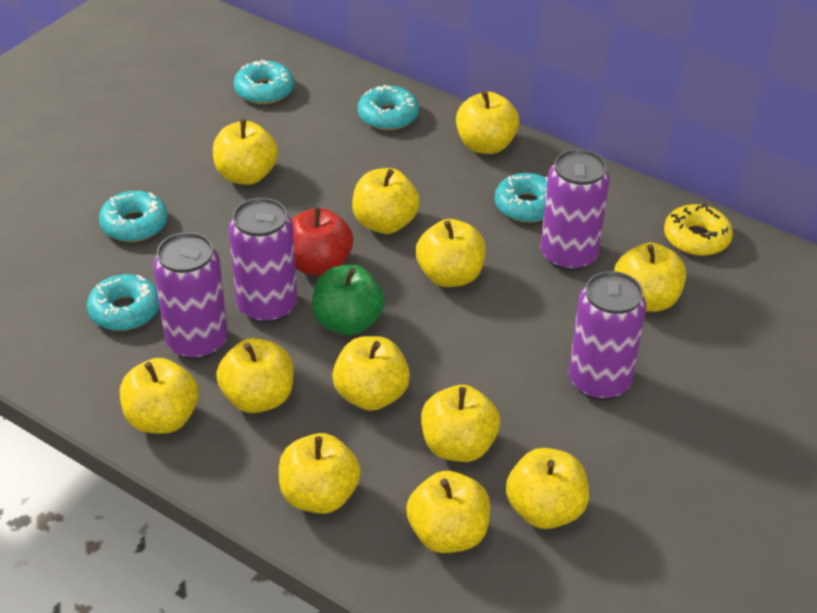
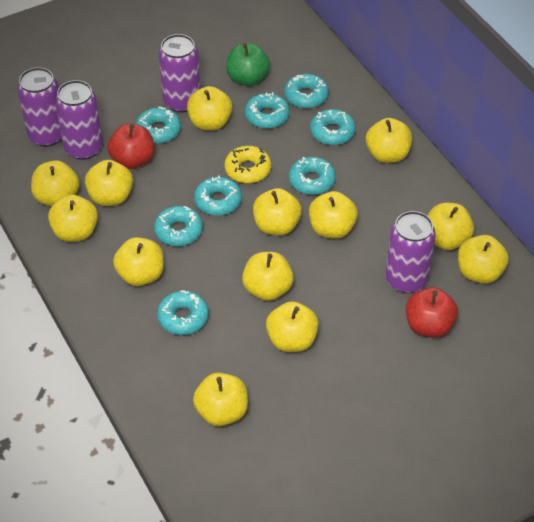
red apple: [292,207,353,276] = 1 -> [107,124,154,169] [406,287,458,338] = 2
turquoise donut: [87,274,159,331] [99,191,168,242] [234,60,294,104] [358,85,419,130] [495,173,548,223] = 5 -> [136,107,181,144] [154,206,203,246] [157,290,209,335] [194,175,242,216] [245,92,290,129] [284,74,329,108] [289,157,336,195] [310,109,356,145] = 8
yellow apple: [120,358,199,434] [213,119,278,185] [216,338,293,413] [279,433,361,514] [332,336,410,411] [352,168,420,234] [406,471,490,553] [416,219,486,287] [421,385,500,462] [456,91,519,154] [506,448,589,529] [614,242,686,312] = 12 -> [31,160,80,206] [48,194,98,242] [85,160,133,206] [113,237,164,286] [187,86,232,131] [193,373,248,426] [242,252,294,301] [253,188,302,236] [266,301,319,352] [309,191,358,239] [366,118,412,163] [428,203,474,250] [458,235,509,284] = 13

